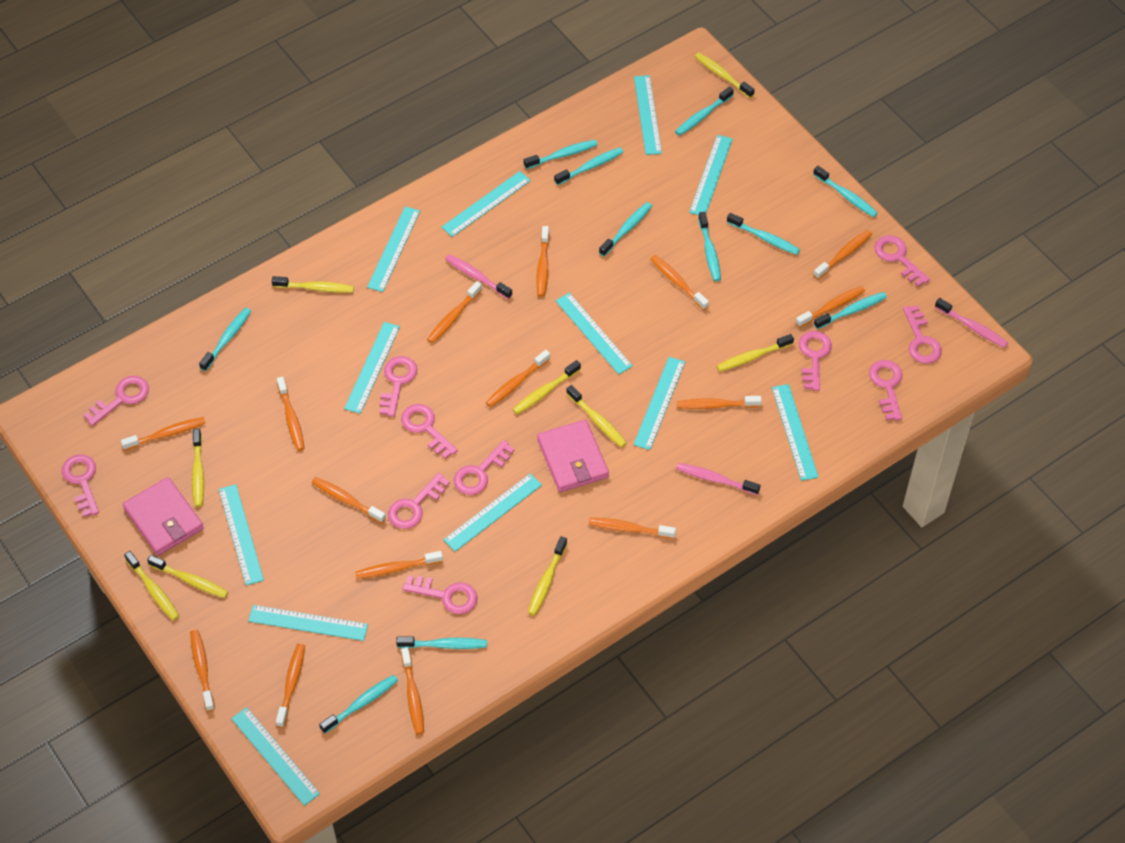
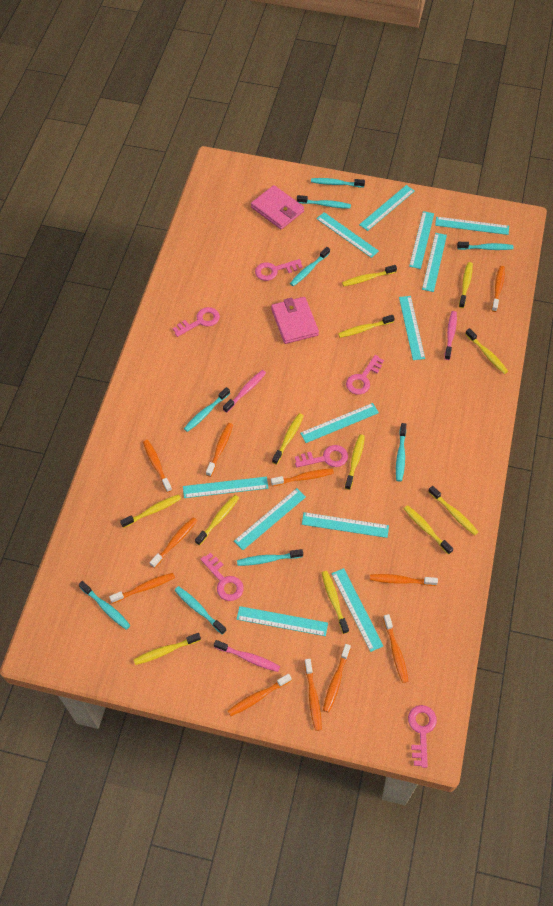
orange toothbrush: [121,417,206,450] [190,630,215,712] [276,644,305,728] [277,376,305,451] [312,477,386,523] [355,551,443,579] [401,647,424,735] [427,281,482,343] [485,350,550,407] [536,226,550,297] [589,518,676,539] [650,255,709,310] [677,396,762,409] [795,286,865,328] [813,230,872,279] = 15 -> [109,573,175,604] [143,440,172,493] [150,517,197,568] [206,423,233,477] [228,674,291,716] [271,468,334,486] [304,659,322,731] [323,644,351,713] [370,574,438,586] [383,614,409,683] [491,266,505,312] = 11
pink key: [62,454,99,517] [83,376,149,426] [379,356,417,417] [388,473,450,529] [401,404,458,459] [402,576,477,614] [454,440,515,495] [799,331,832,391] [869,360,902,420] [874,235,930,287] [903,305,942,364] = 11 -> [173,307,220,337] [200,553,244,601] [255,259,303,281] [295,445,348,467] [346,355,384,395] [408,705,437,768] = 6
turquoise toothbrush: [199,308,251,371] [319,675,398,734] [396,636,487,649] [524,140,598,169] [554,147,623,185] [599,202,652,256] [675,86,734,136] [698,212,721,281] [727,213,800,255] [813,166,878,217] [814,292,887,329] = 11 -> [79,581,130,630] [174,586,226,635] [184,387,230,432] [237,549,303,566] [290,247,330,286] [297,195,351,209] [311,178,365,187] [396,423,406,482] [457,242,514,250] = 9
yellow toothbrush: [124,551,179,621] [147,555,228,598] [192,428,204,507] [272,276,354,293] [512,360,581,414] [528,536,567,616] [566,385,627,448] [695,52,755,98] [716,334,794,372] = 9 -> [120,494,181,528] [133,633,201,665] [195,495,239,546] [272,413,304,465] [322,571,349,634] [338,315,395,338] [342,265,397,286] [345,435,365,490] [404,505,453,555] [428,486,478,535] [459,262,473,308] [465,328,508,374] = 12

